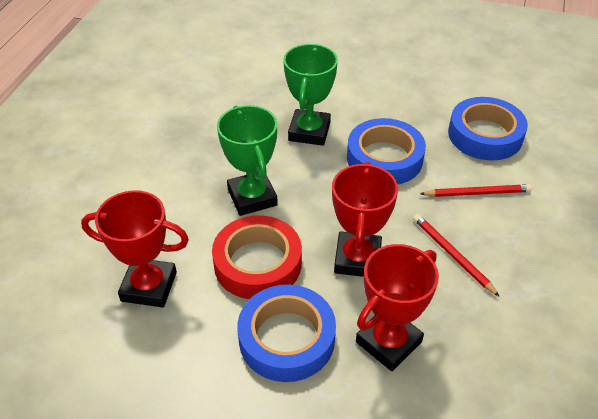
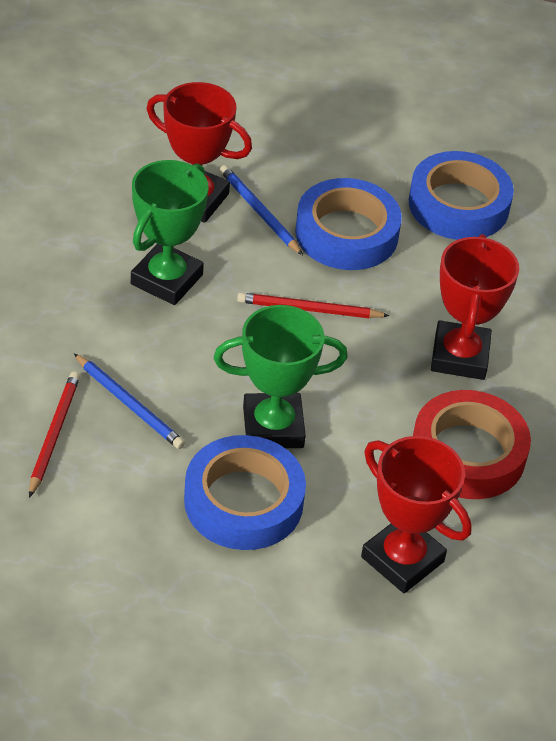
blue pencil: none = 0 -> [74,354,185,449] [220,165,303,255] = 2

